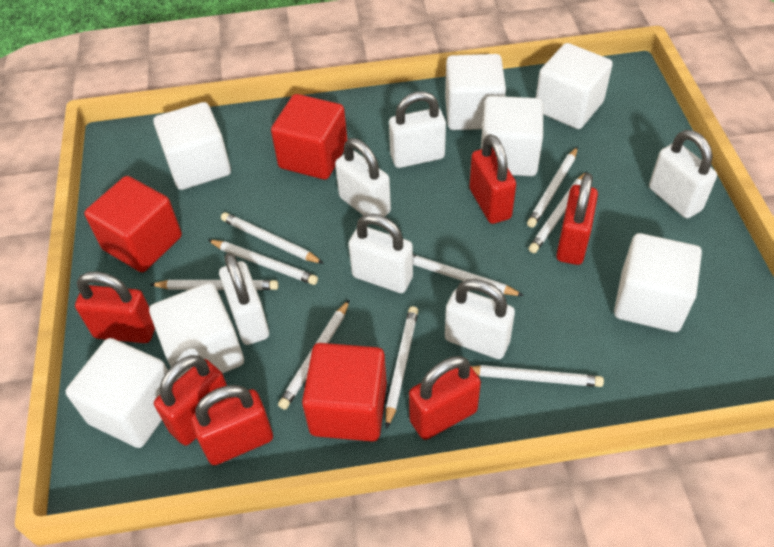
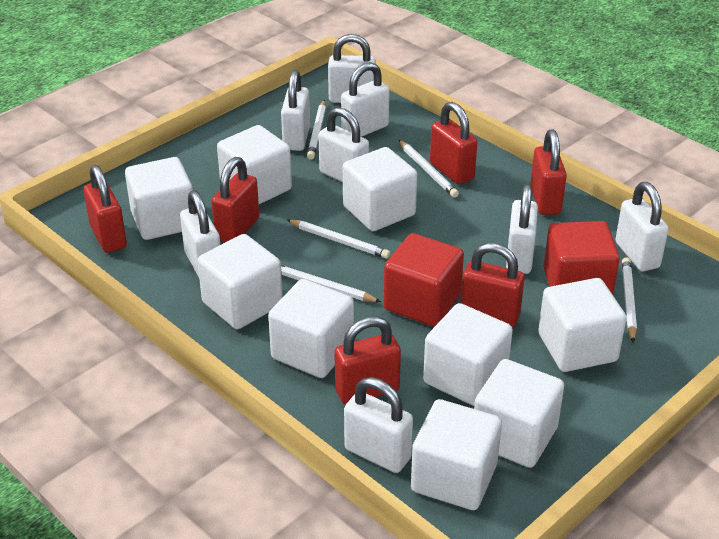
red cube: [84,176,182,272] [271,94,347,180] [302,343,387,442] = 3 -> [384,233,464,327] [544,221,620,295] = 2
white cube: [66,338,168,448] [149,283,244,380] [153,102,231,190] [445,54,506,130] [481,96,543,176] [536,43,613,129] [614,233,702,332] = 7 -> [125,157,193,240] [197,234,283,329] [217,125,292,204] [268,279,354,378] [343,147,417,231] [411,399,502,510] [423,303,513,406] [474,359,564,468] [538,278,626,372] = 9
white padlock: [219,253,269,345] [335,138,391,217] [348,214,413,293] [389,91,446,168] [445,279,515,359] [649,130,717,218] = 6 -> [180,191,220,277] [281,70,310,151] [318,107,369,183] [328,34,376,103] [341,62,390,137] [344,377,413,473] [506,184,538,274] [615,182,669,271] = 8
white pencil: [150,280,278,290] [208,240,318,285] [221,212,324,264] [278,300,349,410] [386,306,418,429] [413,254,524,296] [471,365,604,387] [527,147,578,228] [528,172,587,253] = 9 -> [281,265,381,302] [287,219,390,259] [307,100,326,160] [399,140,459,198] [622,258,637,343] = 5

